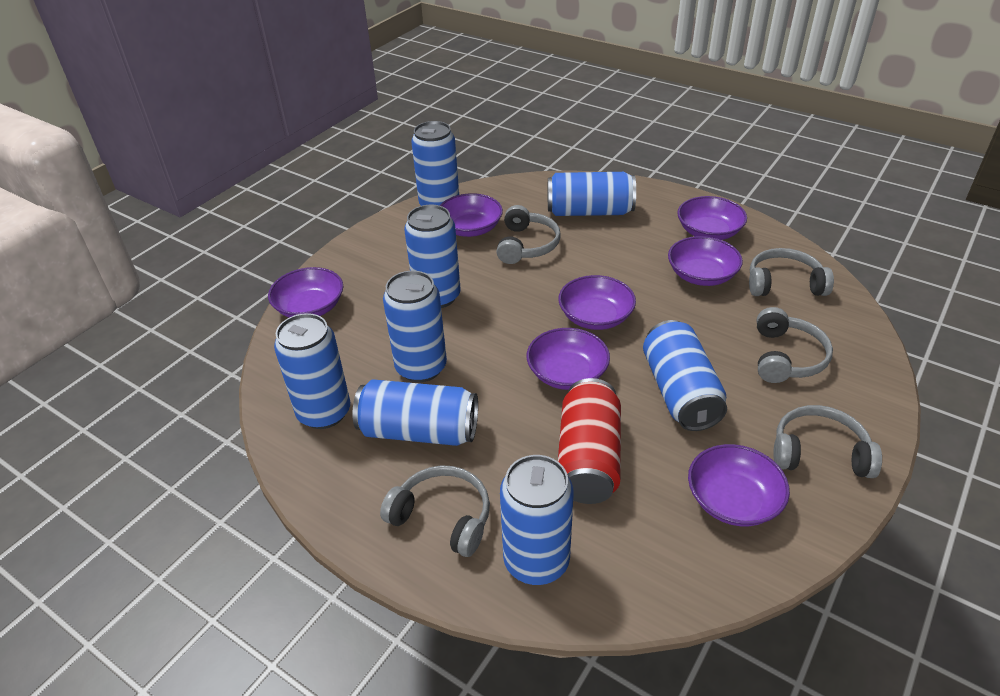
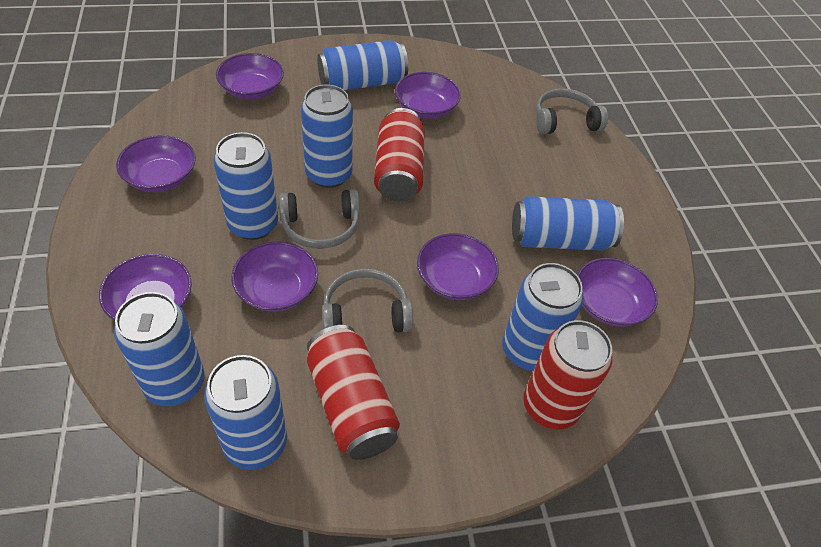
blue can: [274,313,350,429] [353,379,478,446] [383,271,447,382] [404,205,461,308] [411,121,459,206] [500,455,574,585] [548,172,636,216] [643,320,727,431] = 8 -> [114,292,205,407] [204,355,287,470] [214,132,278,240] [301,84,353,188] [317,40,408,90] [502,263,583,371] [512,196,624,250] = 7
grey headphones: [380,465,490,557] [496,205,561,264] [749,248,834,296] [757,307,833,383] [773,405,882,478] = 5 -> [279,189,360,249] [322,269,413,332] [536,88,608,134] = 3
red can: [558,378,621,504] = 1 -> [307,325,400,460] [374,108,425,202] [523,320,612,430] = 3

